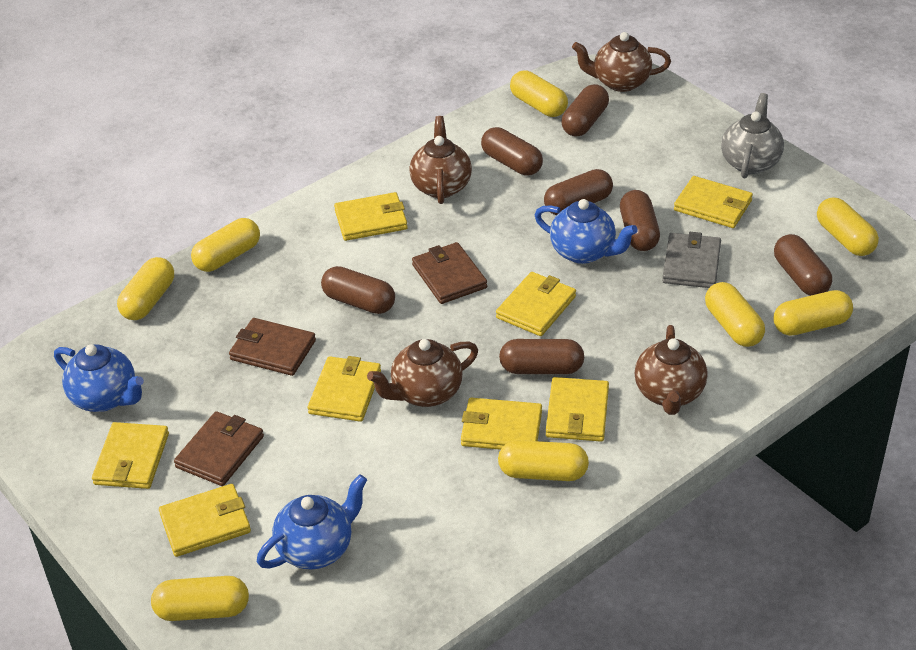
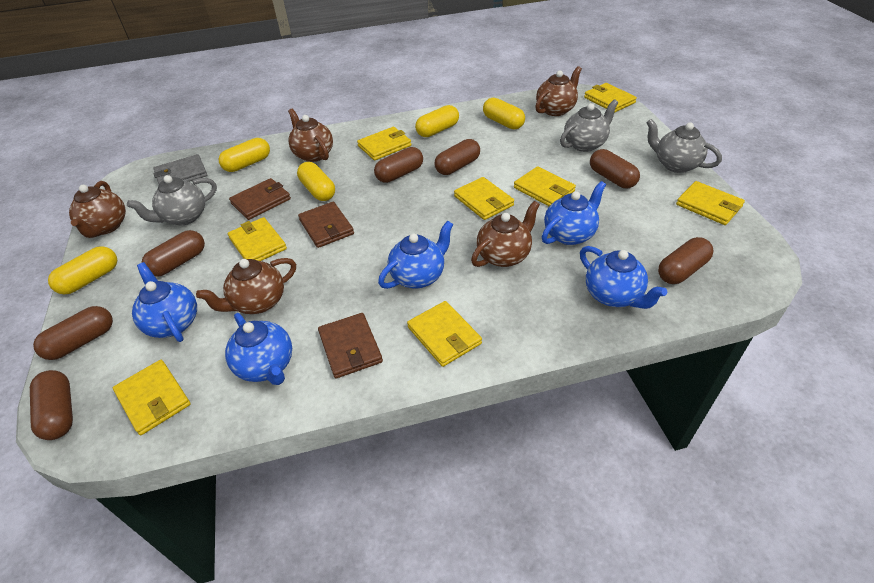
blue teapot: [54,344,144,412] [257,474,367,569] [535,199,638,264] = 3 -> [132,262,197,342] [225,313,292,385] [378,221,454,289] [542,181,606,245] [580,246,667,309] = 5
brown teapot: [367,339,478,407] [409,116,472,204] [572,32,671,92] [635,325,708,415] = 4 -> [69,181,126,238] [196,258,296,314] [288,109,333,162] [471,201,540,267] [535,66,582,116] = 5
grey teapot: [721,93,784,178] = 1 -> [127,175,217,225] [560,99,618,152] [646,119,722,173] = 3
yellow capsule: [117,257,174,320] [151,576,249,621] [191,218,260,272] [498,440,589,481] [510,71,568,117] [705,282,765,347] [773,290,853,336] [817,197,879,256] = 8 -> [48,246,117,295] [219,138,270,172] [297,162,335,201] [415,105,459,137] [483,98,525,130] = 5

